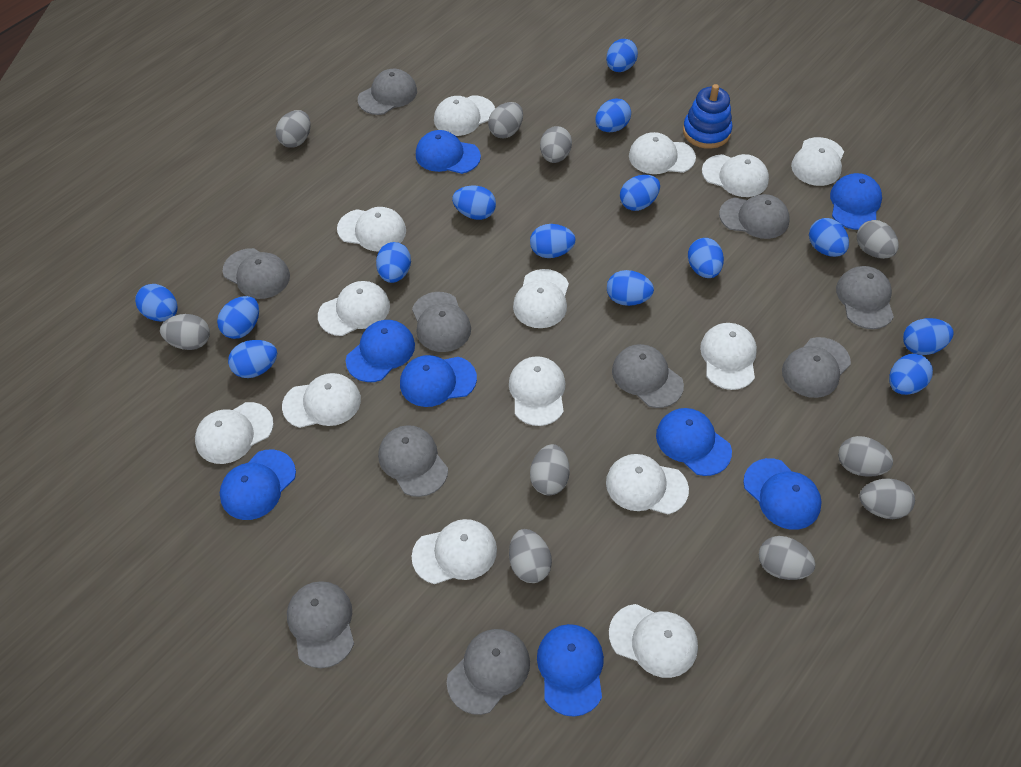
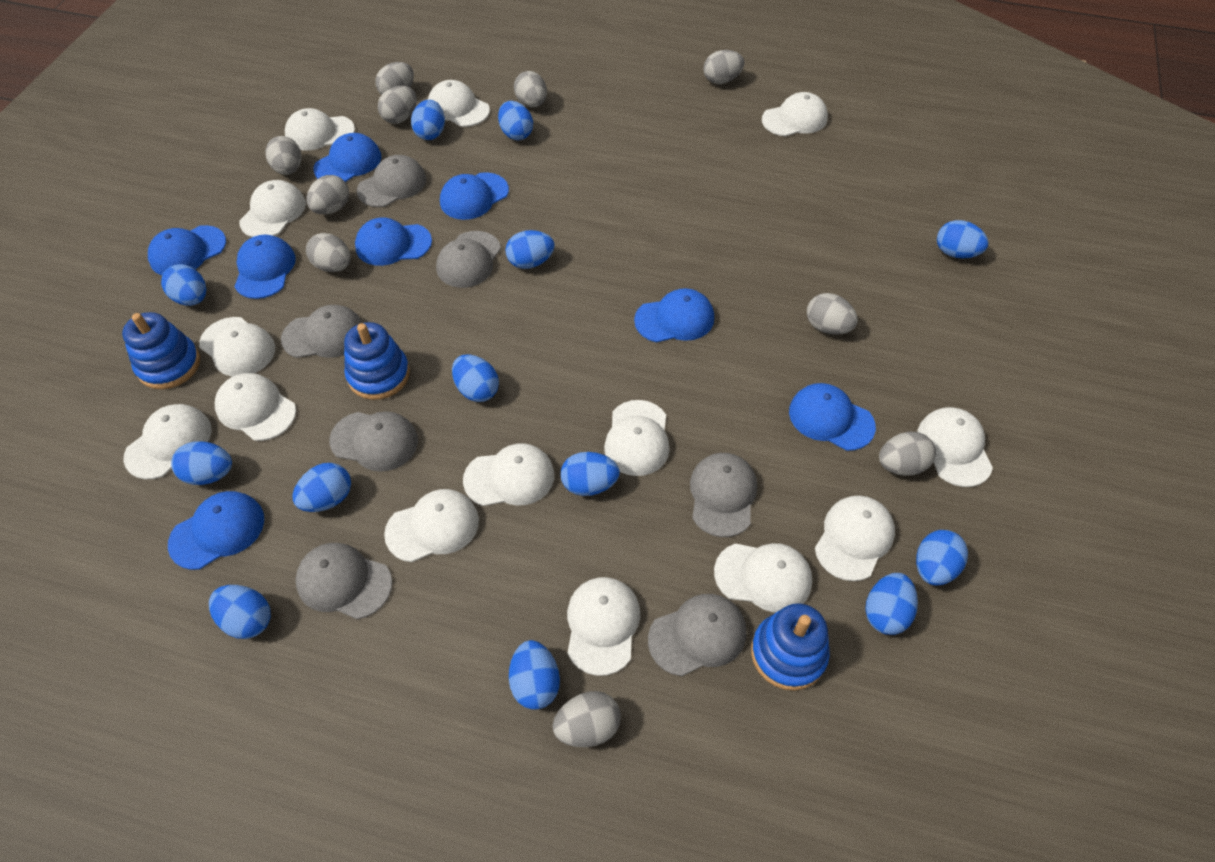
blue egg: [135,284,178,321] [217,296,259,339] [228,340,277,378] [376,242,411,283] [452,185,496,220] [530,224,576,258] [595,98,631,132] [606,39,638,72] [607,270,654,306] [620,175,660,211] [688,238,724,278] [809,218,849,257] [889,354,933,395] [903,318,954,355] = 14 -> [161,264,206,306] [171,441,232,485] [209,585,271,639] [293,463,351,512] [411,100,445,140] [452,354,499,402] [498,101,533,140] [505,230,555,269] [509,640,560,710] [561,452,620,496] [865,573,918,635] [916,530,968,586] [937,220,989,258] = 13
blue stacking toy: [683,84,732,149] = 1 -> [122,312,200,389] [344,322,410,400] [751,603,830,691] = 3
grey cap: [223,248,290,299] [287,581,354,668] [358,69,417,115] [378,425,448,497] [412,292,471,352] [447,629,530,715] [612,344,684,408] [719,194,790,239] [782,337,851,398] [836,266,894,329] = 10 -> [281,305,363,358] [296,543,392,619] [330,411,418,472] [357,155,426,207] [436,231,501,288] [648,594,747,676] [690,453,757,537] = 7

